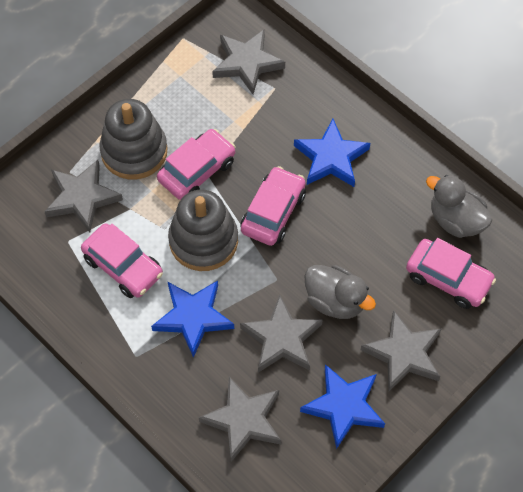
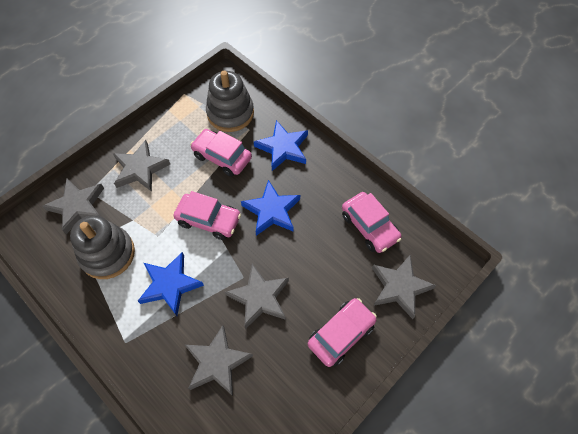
grey duck: [304,265,376,319] [426,175,492,238] = 2 -> none = 0

